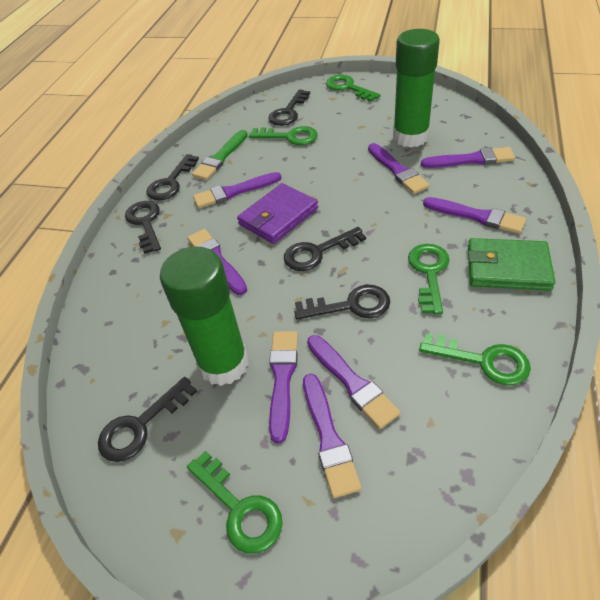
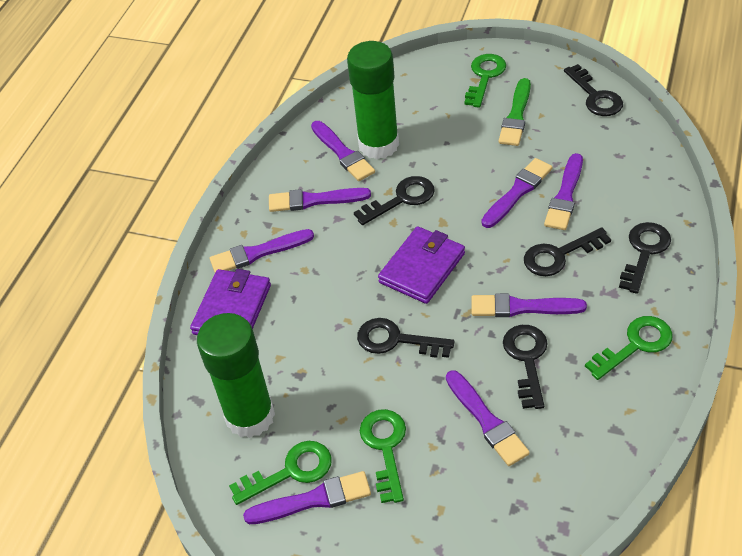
green key: [187,451,283,553] [249,126,318,145] [326,75,380,102] [408,244,450,314] [419,333,531,385] = 5 -> [229,441,332,505] [360,409,406,503] [464,54,506,108] [585,316,673,380] = 4
green wallet: [468,238,555,291] = 1 -> none = 0
purple wallet: [237,183,318,244] = 1 -> [190,269,271,335] [378,226,465,304] = 2

